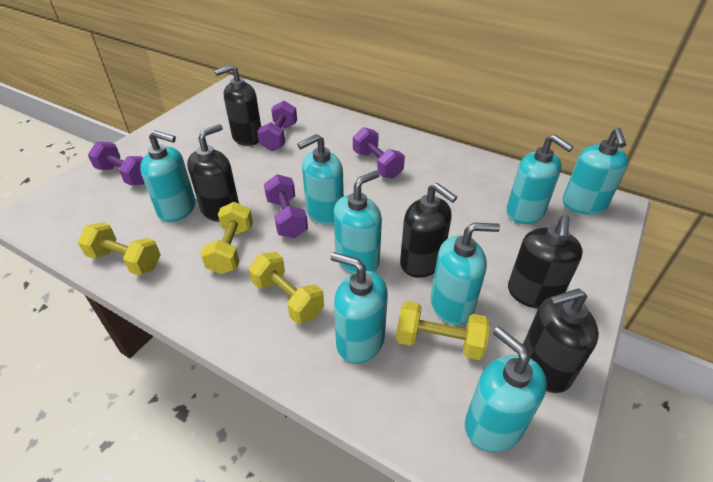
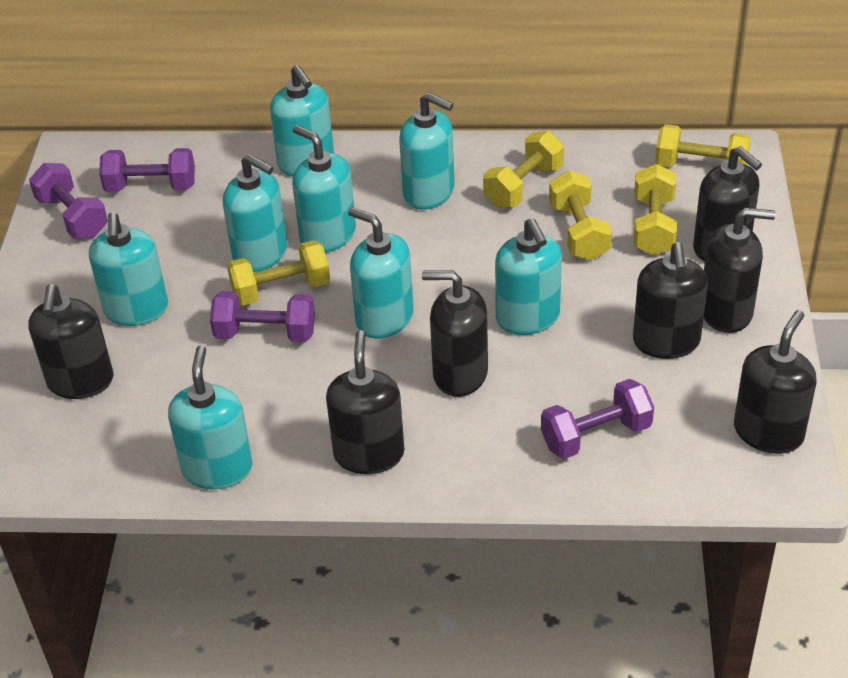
black soap dispenser: [187,124,239,222] [215,64,261,146] [400,183,457,278] [508,215,583,309] [523,288,599,393] = 5 -> [28,284,113,399] [326,330,404,474] [422,270,488,397] [633,242,708,359] [693,146,762,261] [704,208,775,333] [734,310,817,454] = 7
yellow dumbbell: [78,222,161,276] [200,202,253,274] [249,252,324,324] [396,301,490,360] = 4 -> [227,240,330,306] [483,131,564,208] [549,171,612,260] [634,164,677,255] [655,124,751,167] = 5

